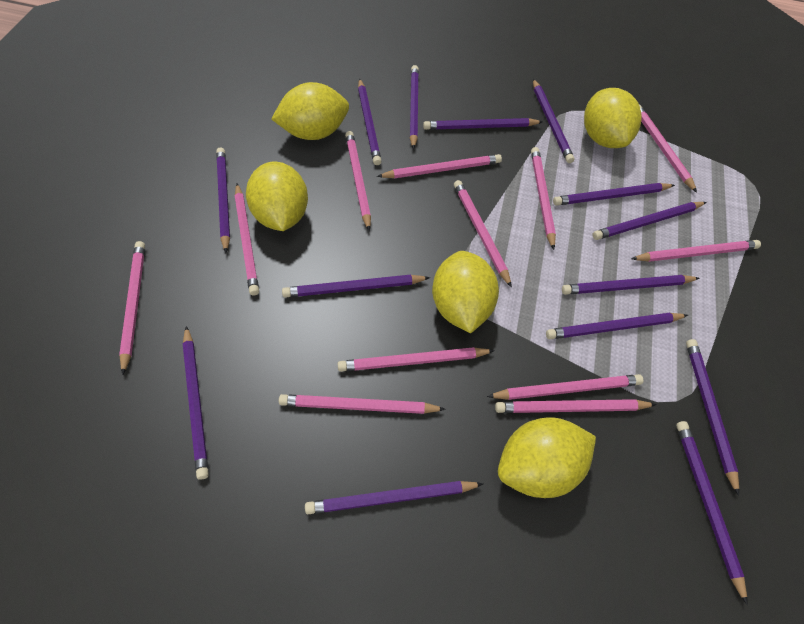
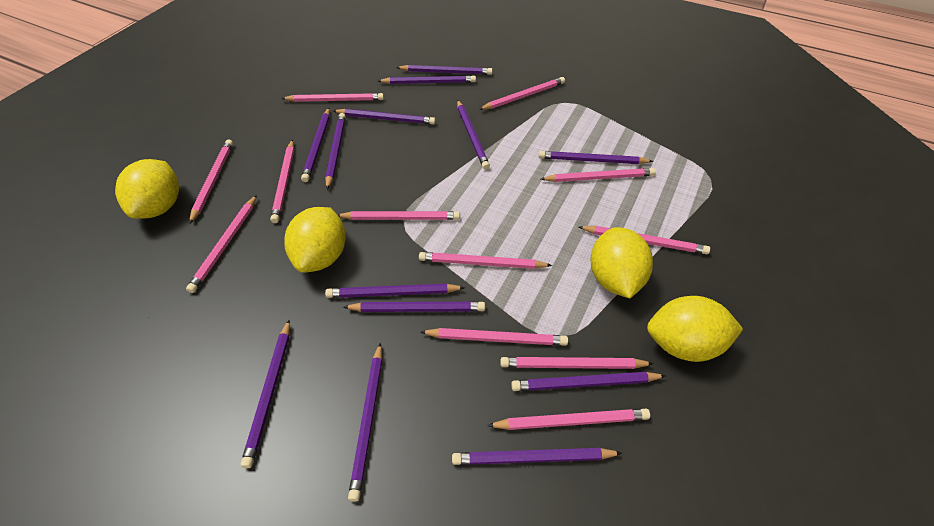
purple pencil: [183,326,209,480] [216,147,230,253] [282,275,430,298] [305,481,483,514] [358,79,382,165] [410,65,419,150] [423,118,543,130] [533,79,574,163] [546,313,688,339] [553,183,675,206] [562,275,700,295] [592,202,707,240] [676,421,748,605] [686,339,739,496] = 14 -> [241,320,290,468] [301,108,330,182] [325,113,346,189] [325,284,465,298] [333,109,436,125] [343,302,485,312] [348,342,382,502] [378,75,476,84] [396,65,493,75] [452,448,622,465] [457,100,490,169] [511,372,666,391] [539,151,654,164] = 13
yellow lemon: [246,162,308,231] [271,82,349,140] [432,251,499,333] [498,417,596,498] [584,88,642,148] = 5 -> [115,159,179,219] [284,207,346,273] [590,227,653,298] [647,296,743,362] = 4

